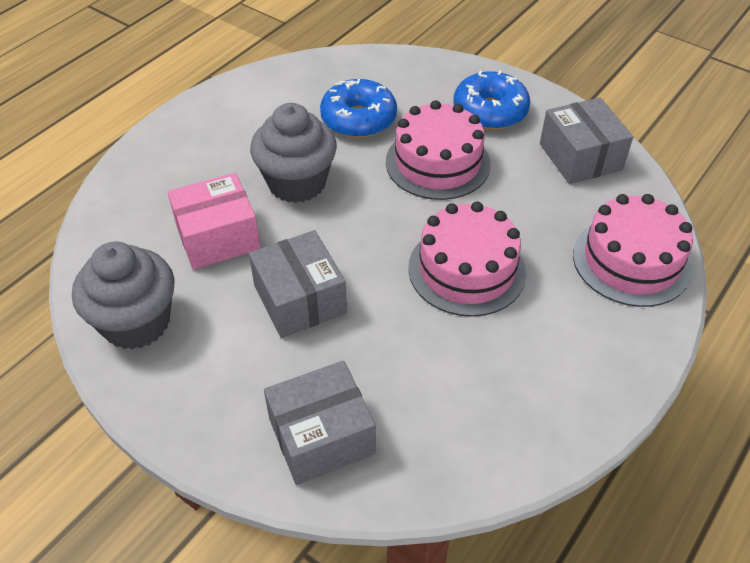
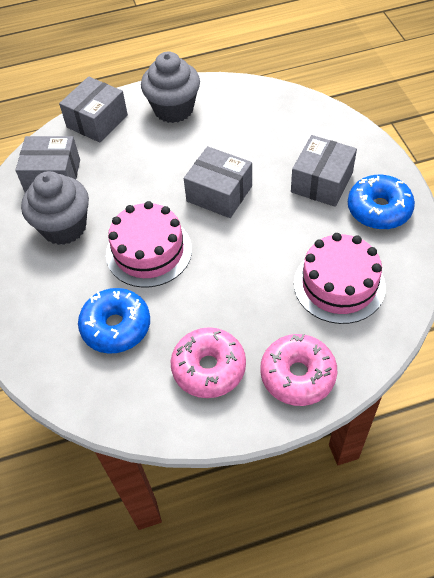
grey box: [249,230,347,338] [264,361,376,485] [540,97,633,184] = 3 -> [15,136,80,192] [59,76,128,143] [184,146,252,218] [291,135,357,207] = 4
pink box: [167,173,261,269] = 1 -> none = 0
pink cake: [386,100,491,200] [408,202,526,317] [573,194,693,307] = 3 -> [106,201,192,288] [294,233,386,324] = 2
pink donut: none = 0 -> [170,327,246,398] [260,334,337,406] = 2

